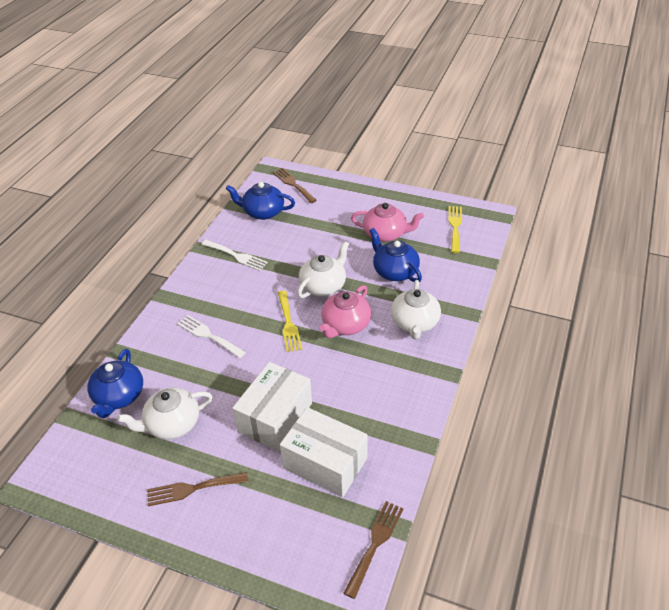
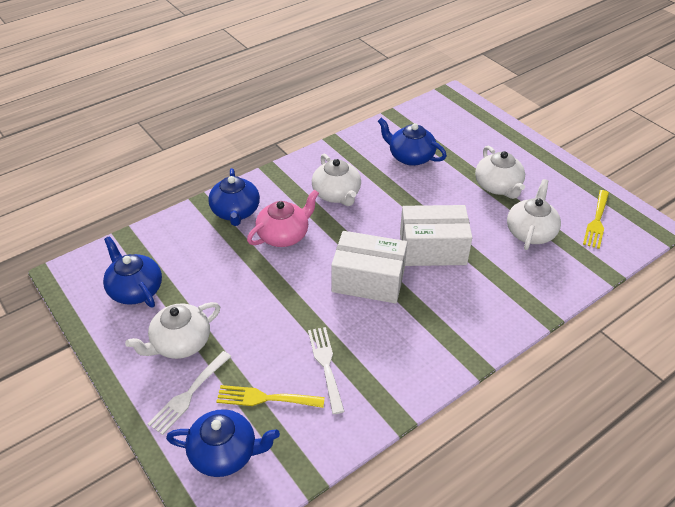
blue teapot: [87,349,143,418] [226,182,295,220] [369,228,422,282] = 3 -> [103,236,162,307] [166,409,280,477] [208,168,260,226] [378,118,447,166] = 4
brown fork: [147,472,248,506] [273,168,317,203] [344,501,403,599] = 3 -> none = 0
pink teapot: [320,285,371,338] [351,203,424,242] = 2 -> [247,190,319,247] = 1
white teapot: [117,387,213,439] [297,241,349,298] [391,280,441,339] = 3 -> [125,302,220,359] [312,154,361,206] [475,145,525,199] [507,179,561,250] = 4

